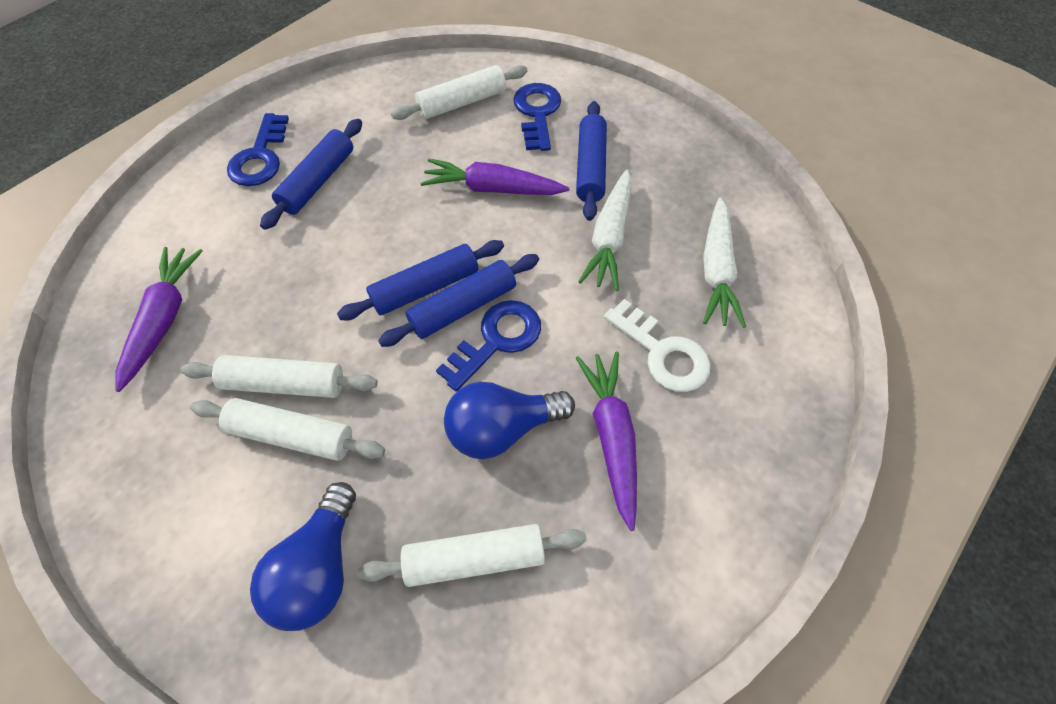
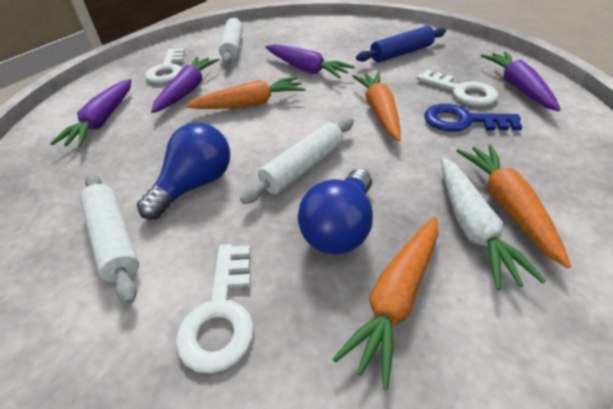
blue key: [227,113,289,186] [436,300,541,392] [513,83,561,151] = 3 -> [424,104,522,132] = 1
blue rolling pin: [260,119,362,230] [337,240,504,320] [378,254,539,347] [576,101,607,221] = 4 -> [356,26,446,62] = 1
orange carrot: none = 0 -> [185,76,305,109] [333,217,438,390] [352,72,401,141] [457,144,571,268] = 4
purple carrot: [115,247,203,392] [421,159,569,195] [576,352,637,531] = 3 -> [50,79,132,147] [151,56,220,113] [266,44,355,79] [481,52,561,111] = 4
white carrot: [579,169,632,291] [703,197,746,328] = 2 -> [441,157,546,290] = 1
white key: [604,299,711,392] = 1 -> [145,49,185,83] [176,244,254,374] [416,70,499,106] = 3
white rolling pin: [181,355,378,398] [190,398,385,461] [357,524,586,587] [391,65,527,120] = 4 -> [80,174,139,305] [219,17,243,64] [240,118,354,204] = 3

